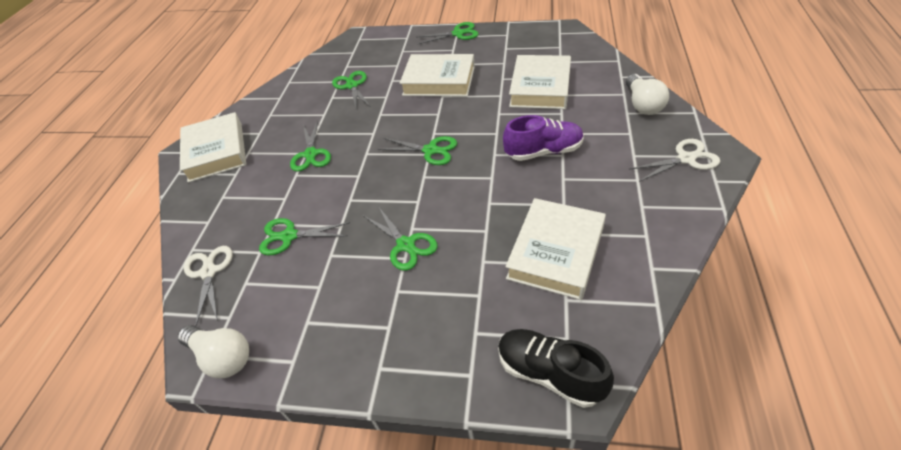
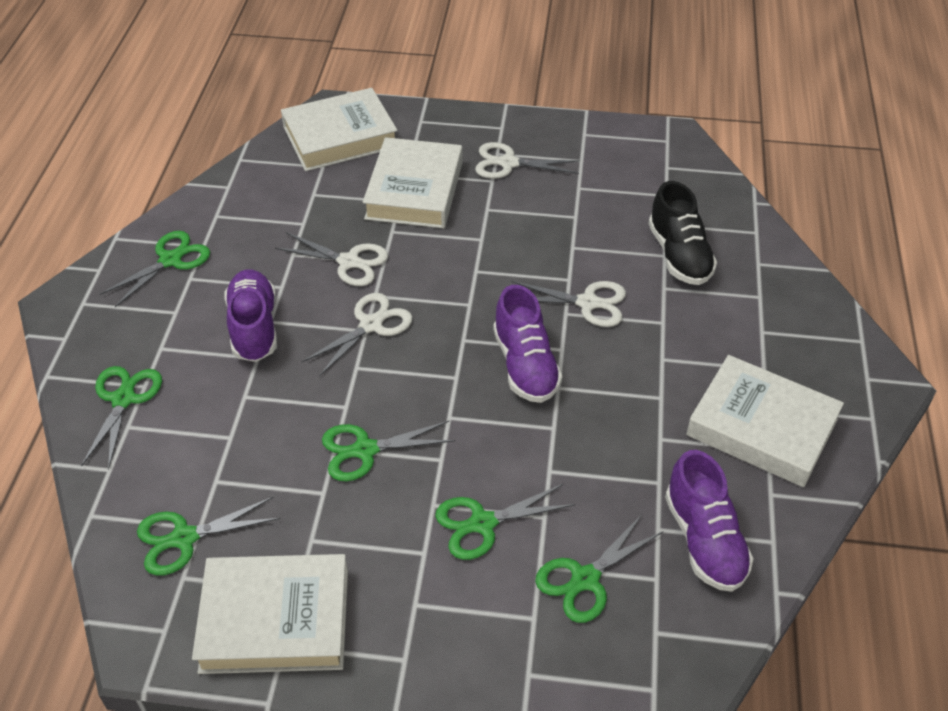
purple shoe: [503,115,584,161] = 1 -> [225,269,277,362] [493,285,563,403] [665,450,754,592] = 3
white light bulb: [178,325,249,378] [626,74,669,115] = 2 -> none = 0
white scissors: [183,246,233,327] [630,139,720,182] = 2 -> [275,232,388,286] [302,293,413,377] [475,142,580,179] [511,281,626,327] = 4

